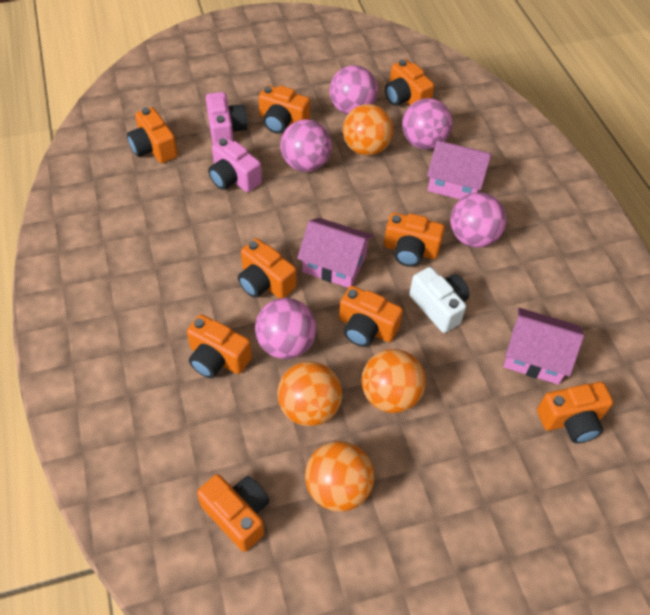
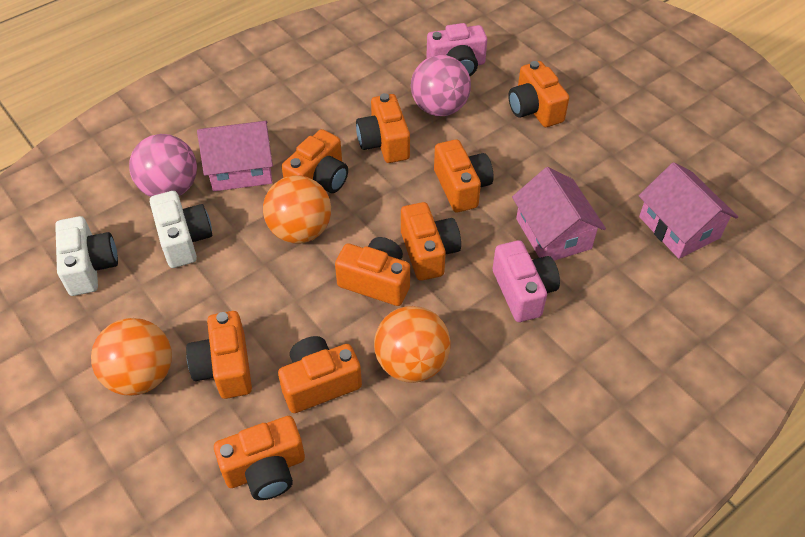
orange ball: [277,361,342,426] [305,441,374,512] [343,104,393,156] [362,349,426,413] = 4 -> [91,318,172,396] [263,175,331,243] [374,306,450,383] = 3
pink ball: [255,298,316,359] [280,119,332,172] [330,65,378,115] [402,98,453,149] [450,192,506,247] = 5 -> [129,134,197,197] [411,55,471,116] = 2
white camera: [409,267,470,333] = 1 -> [55,216,118,296] [150,191,212,268] = 2

